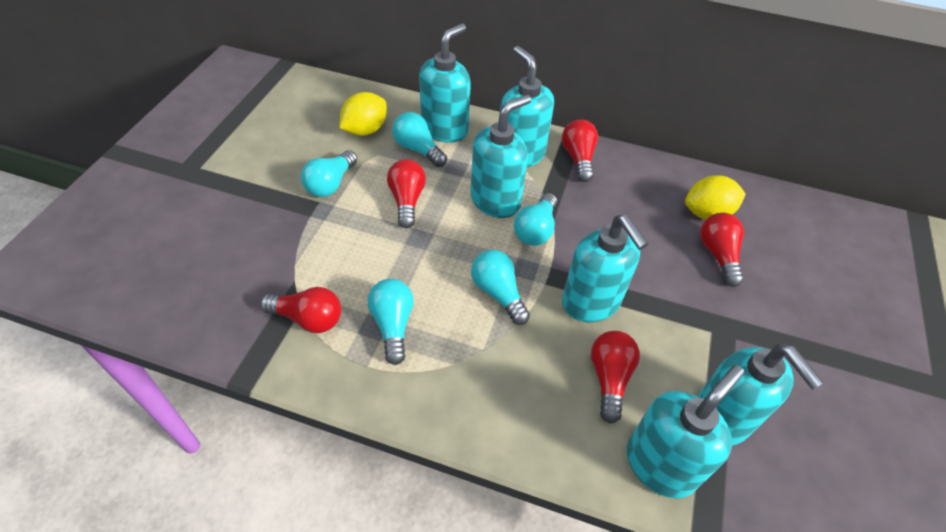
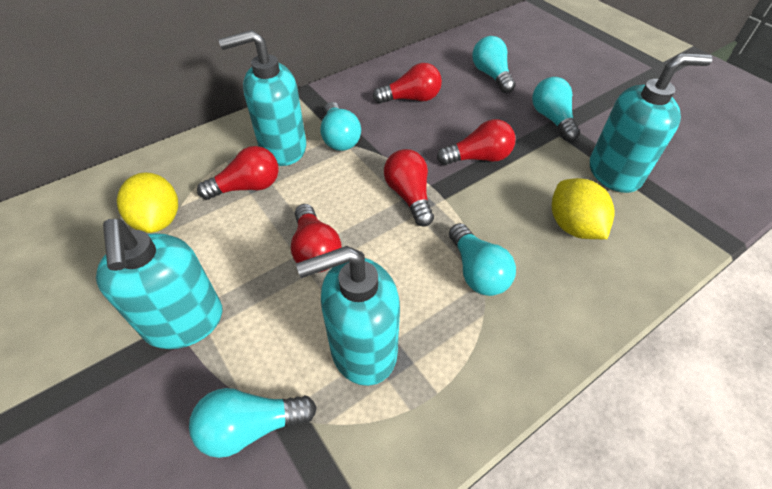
turquoise soap dispenser: [419,23,471,143] [470,95,531,218] [500,46,554,167] [562,215,648,322] [627,365,744,499] [697,344,824,446] = 6 -> [96,219,222,349] [219,30,306,166] [296,246,400,386] [590,53,713,193] = 4

